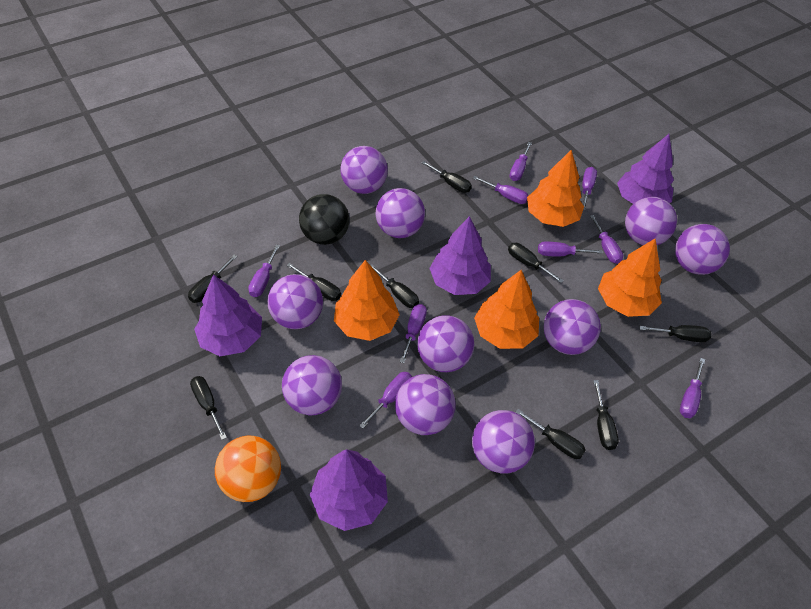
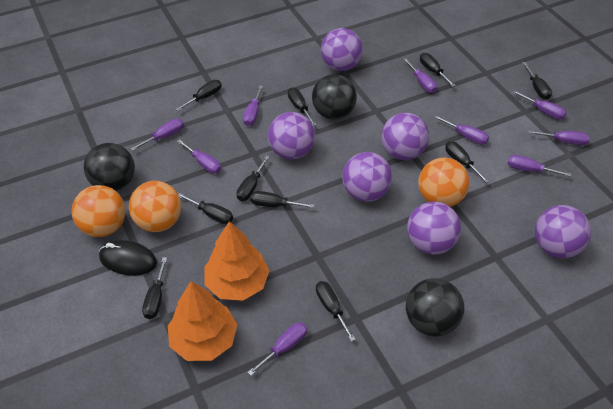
black ball: [299,194,349,245] = 1 -> [84,143,135,191] [312,74,357,120] [406,278,465,337] = 3
black mouse: none = 0 -> [99,240,157,276] = 1
black screwdriver: [188,255,237,303] [190,376,227,440] [286,263,341,301] [370,264,419,308] [422,161,472,193] [508,243,564,283] [515,409,586,459] [593,380,618,450] [640,325,711,342] = 9 -> [142,257,167,319] [176,80,221,111] [178,193,233,224] [237,156,269,201] [250,191,314,208] [288,88,316,126] [316,281,356,342] [420,53,456,87] [445,141,490,183] [522,62,552,100] = 10
orange ball: [215,436,281,502] = 1 -> [72,185,126,237] [129,181,181,232] [419,157,469,207] = 3
orange tree: [334,260,400,341] [474,270,539,349] [527,150,584,227] [598,238,662,317] = 4 -> [168,281,238,361] [204,221,270,301] = 2
purple ball: [267,274,323,329] [282,355,342,415] [340,146,388,194] [375,188,425,238] [395,374,456,435] [417,315,474,372] [472,410,535,474] [544,299,601,355] [625,197,677,245] [675,224,730,275] = 10 -> [268,112,315,159] [321,28,363,71] [342,152,392,202] [381,113,429,160] [407,202,461,254] [535,205,591,258] = 6
purple tree: [194,274,262,356] [310,449,388,531] [429,216,491,295] [617,134,674,204] = 4 -> none = 0

